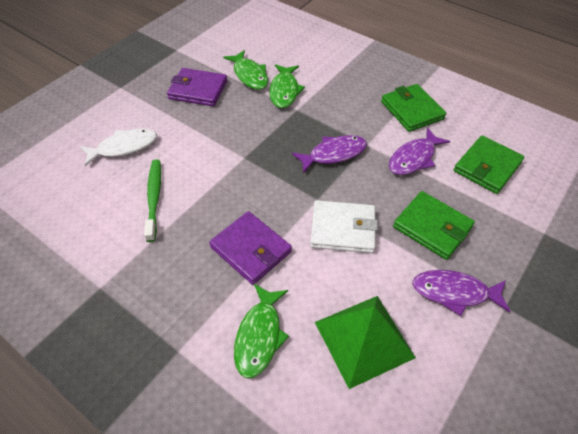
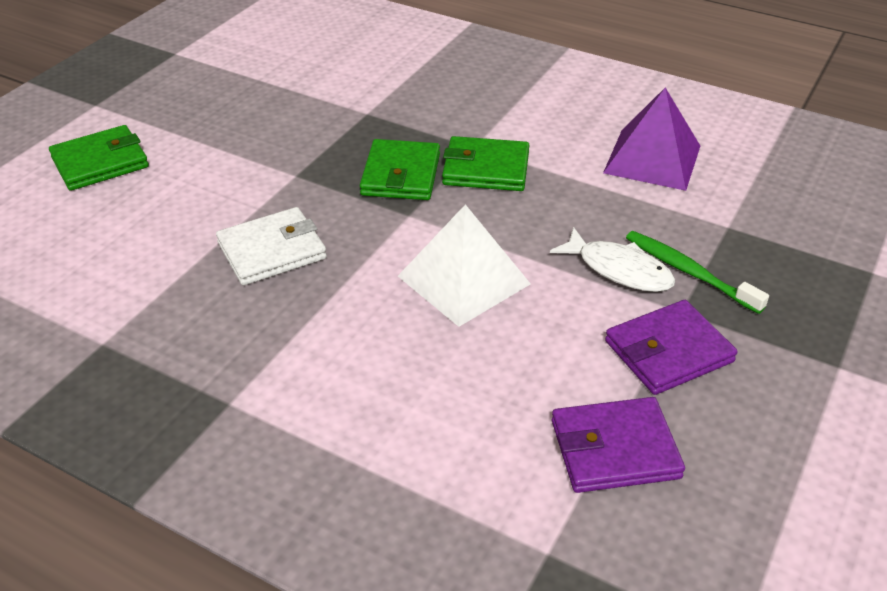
green fish: [223,50,268,90] [234,284,289,378] [269,64,305,108] = 3 -> none = 0
green pyramid: [315,296,416,389] = 1 -> none = 0
purple fish: [292,135,367,174] [389,128,450,175] [412,270,510,316] = 3 -> none = 0
purple pyramid: none = 0 -> [603,87,700,191] = 1
white pyramid: none = 0 -> [398,204,531,327] = 1

